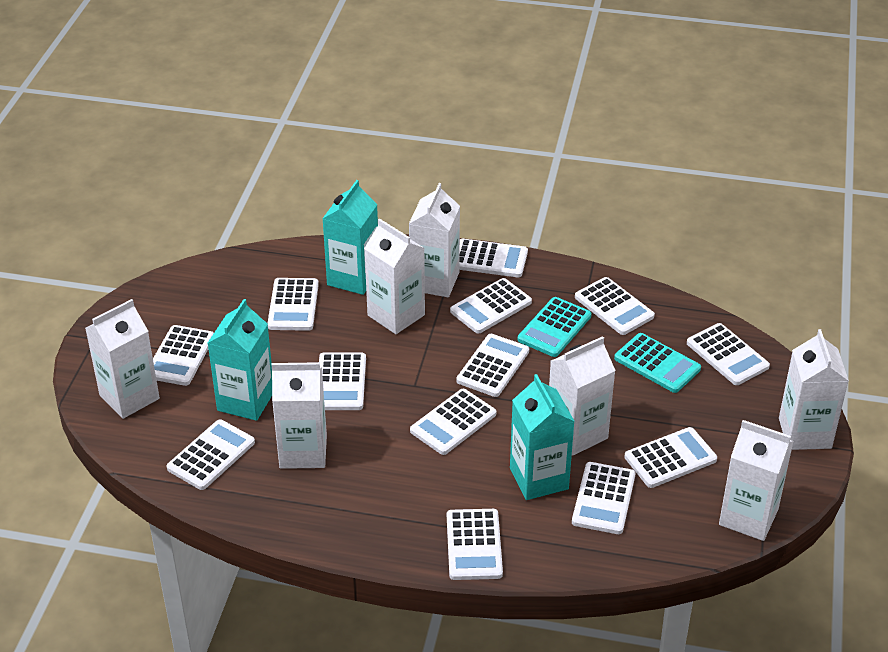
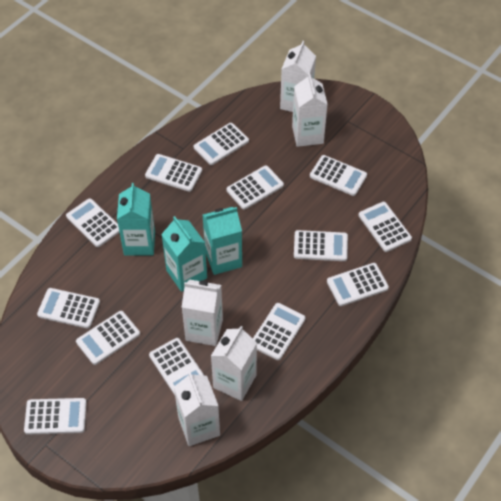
turquoise calculator: [518,297,592,357] [614,333,701,393] = 2 -> none = 0
white carton: [85,299,160,419] [272,362,327,469] [364,219,425,334] [409,183,460,297] [549,336,616,456] [719,420,794,541] [779,329,849,450] = 7 -> [174,372,220,446] [182,279,223,346] [211,326,257,401] [280,41,316,112] [292,73,328,147] = 5

